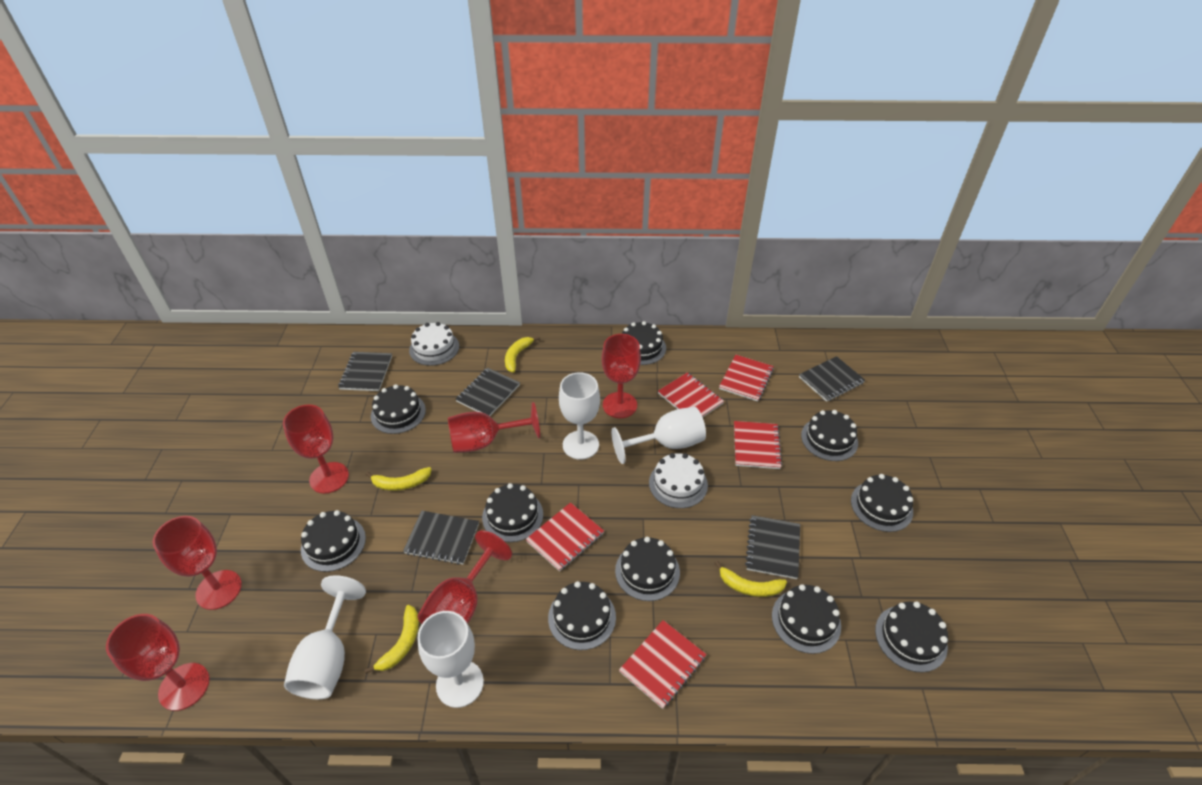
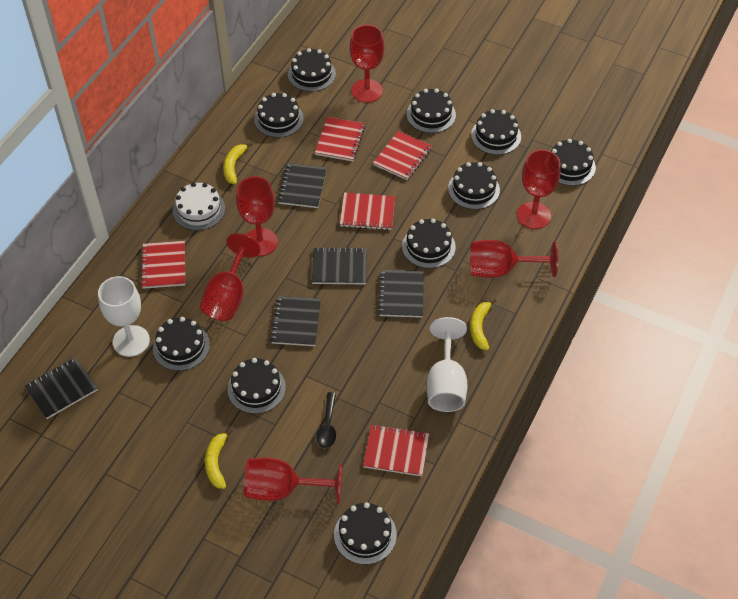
black spoon: none = 0 -> [317,392,336,448] = 1
white cake: [409,322,459,366] [649,453,708,508] = 2 -> [173,182,225,231] = 1
white goblet: [284,575,366,699] [417,611,484,708] [559,372,600,460] [611,407,706,464] = 4 -> [98,276,150,357] [427,317,467,412] = 2
yellow banana: [364,605,419,674] [366,467,432,491] [505,336,540,373] [715,561,787,597] = 4 -> [205,428,233,489] [223,142,253,184] [470,299,497,350] = 3

